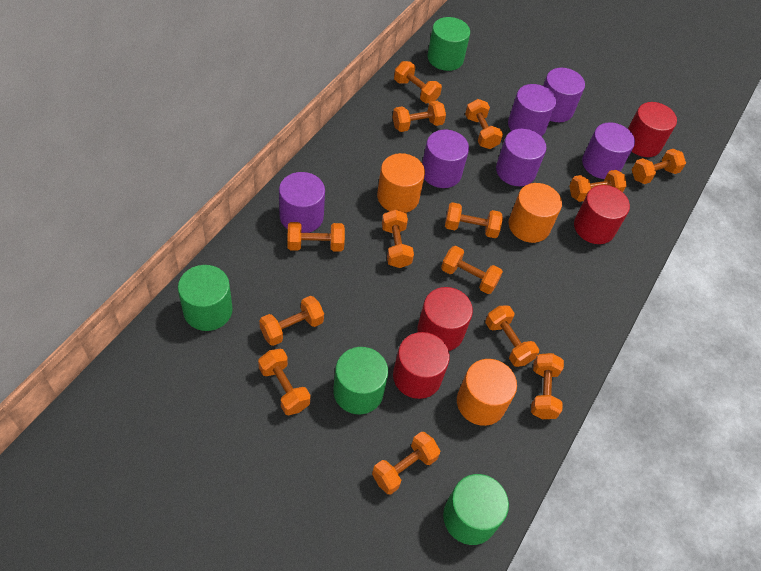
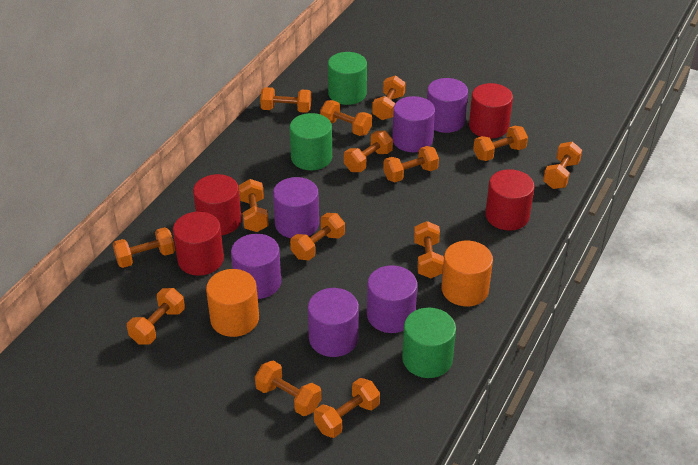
green cylinder: [178,265,233,331] [333,347,388,414] [427,17,470,71] [443,474,509,545] = 4 -> [289,113,332,170] [328,52,367,105] [402,308,456,378] = 3
orange cylinder: [377,153,425,213] [457,359,517,426] [509,183,562,243] = 3 -> [206,269,259,337] [441,241,493,306] = 2

